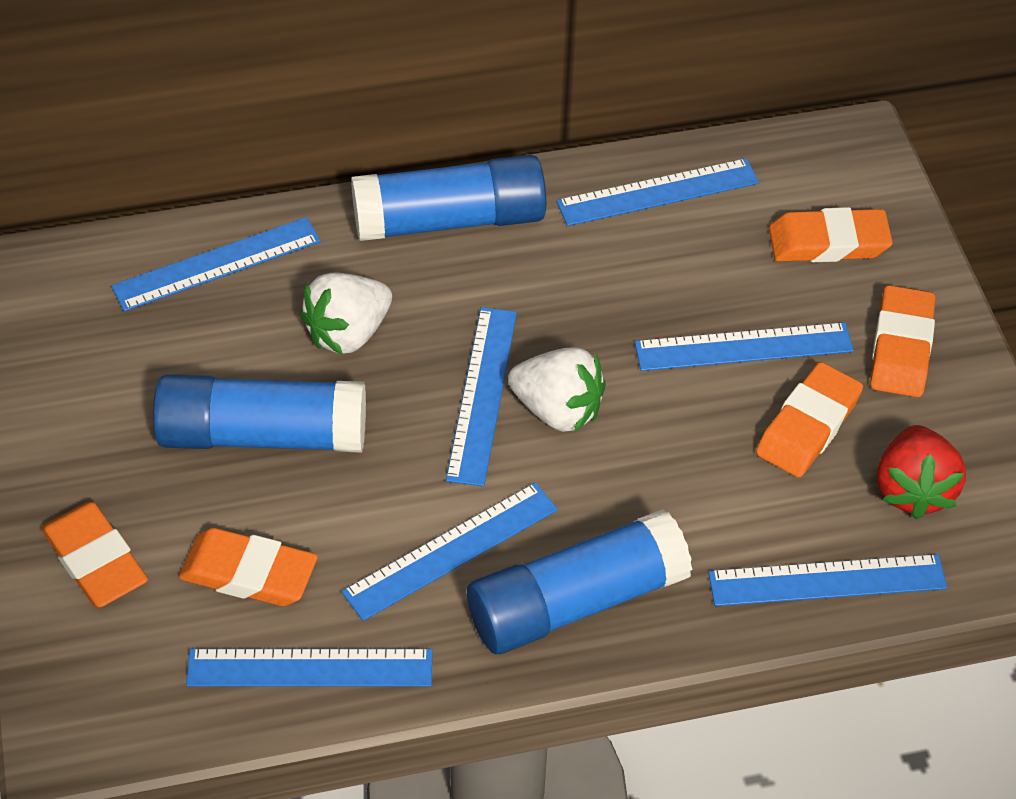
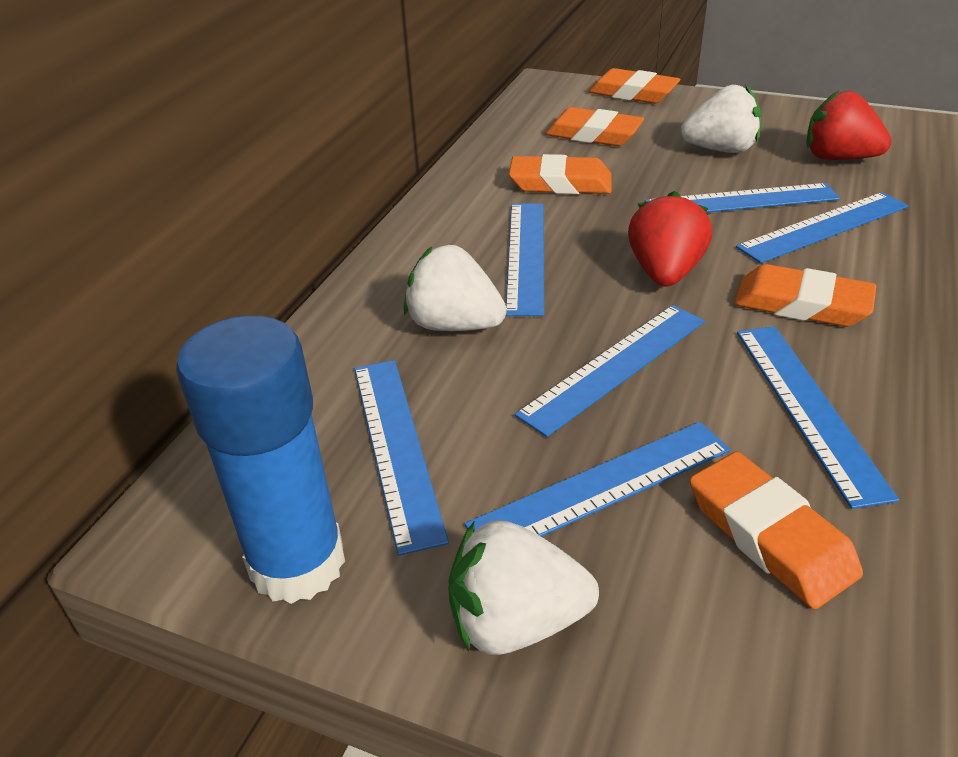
blue glue stick: [153,374,366,452] [351,155,546,241] [467,509,692,654] = 3 -> [176,315,345,604] = 1
red strawberry: [877,425,966,519] = 1 -> [628,191,712,287] [806,90,892,160] = 2
white strawberry: [300,272,392,355] [508,348,606,432] = 2 -> [404,245,507,331] [448,520,599,655] [681,85,761,153] = 3

